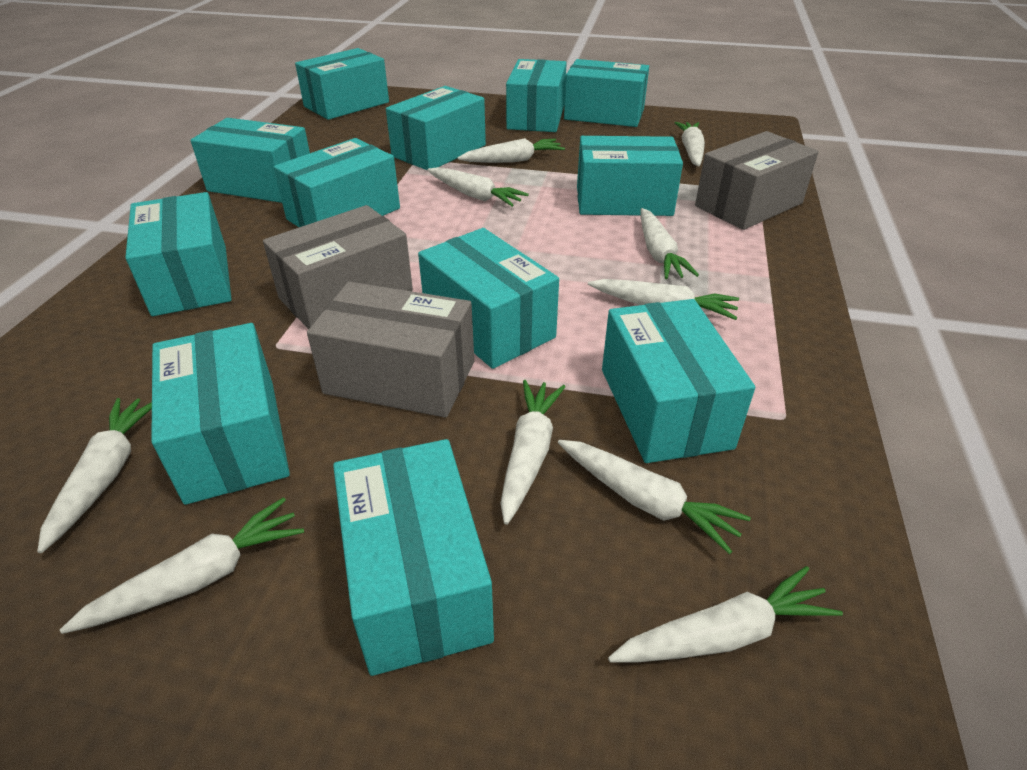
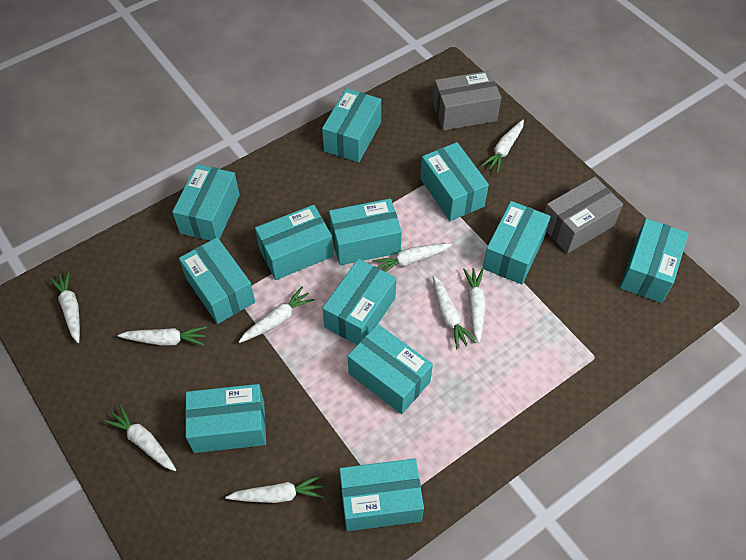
grey box: [263,205,413,329] [307,282,474,418] [695,131,818,230] = 3 -> [433,71,501,131] [545,177,623,254] = 2
white carrot: [37,398,152,553] [60,497,304,634] [427,167,529,207] [458,138,565,163] [500,380,565,525] [558,440,751,554] [588,279,739,320] [608,566,843,663] [640,208,699,279] [674,122,705,166] = 10 -> [49,271,80,343] [104,405,176,471] [118,326,207,346] [225,475,324,503] [239,287,315,343] [372,243,452,272] [433,275,476,350] [463,268,486,343] [481,120,524,173] = 9

